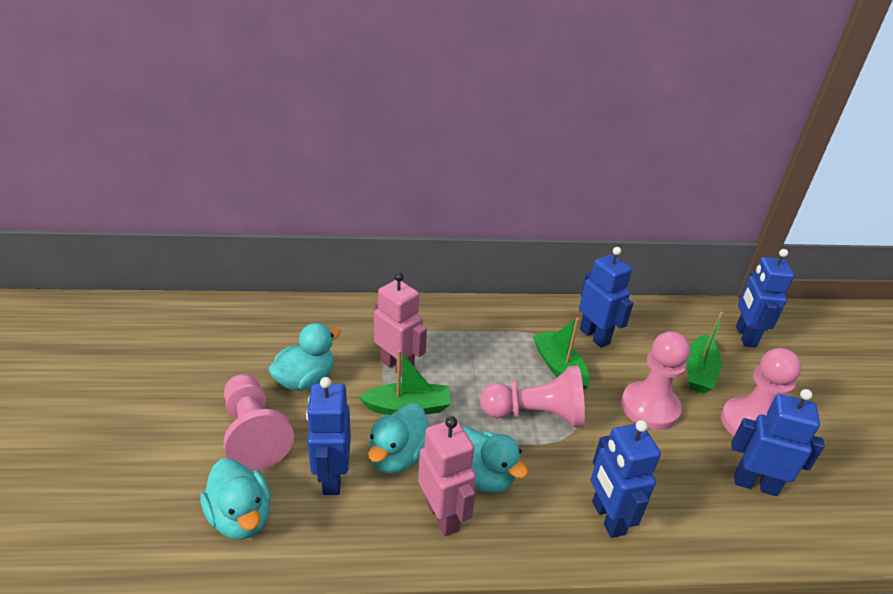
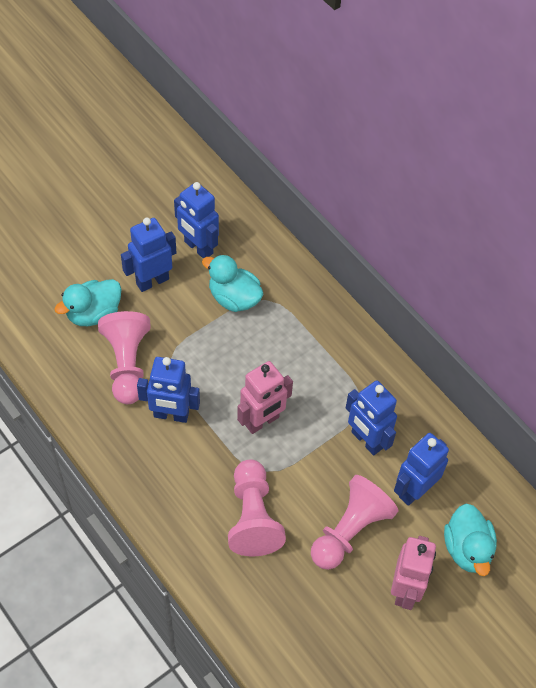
green boat: [359,349,451,415] [533,317,590,390] [686,312,723,393] = 3 -> none = 0
pink pawn: [223,374,294,471] [480,366,585,427] [621,331,690,430] [721,348,802,436] = 4 -> [98,311,151,404] [228,460,286,557] [311,475,398,570] = 3
turquoise duck: [200,458,271,540] [268,323,341,391] [368,403,428,474] [461,425,528,493] = 4 -> [54,279,122,326] [202,254,263,312] [444,504,497,576] = 3

